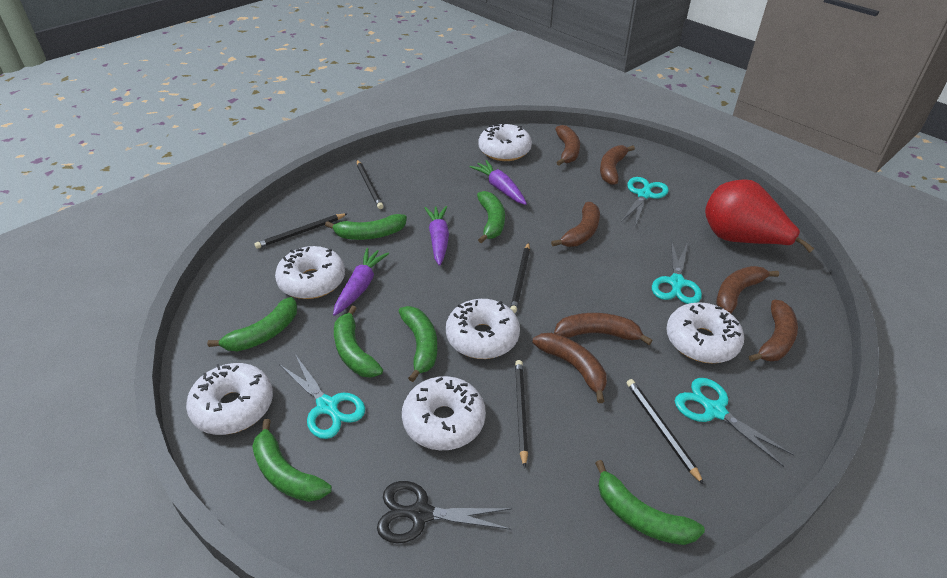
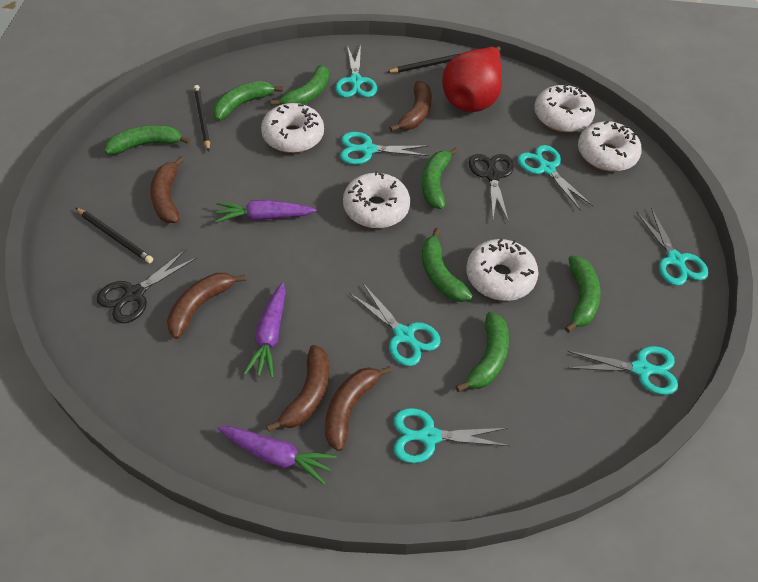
black pencil: [255,213,348,249] [357,160,383,209] [510,242,530,313] [515,360,528,468] [627,379,704,485] = 5 -> [76,208,153,263] [194,85,210,151] [388,53,461,73] = 3
black scissors: [377,481,512,543] = 1 -> [97,249,197,323] [469,154,514,222] = 2
brown banana: [532,333,607,403] [551,202,600,247] [554,313,653,345] [555,125,580,166] [600,145,635,185] [716,266,779,313] [749,300,798,362] = 7 -> [150,156,184,223] [167,273,246,339] [266,345,329,432] [325,366,392,451] [389,81,432,132] = 5
turquoise scissors: [279,354,365,439] [621,177,669,227] [652,241,702,304] [675,378,794,467] = 4 -> [335,45,377,98] [340,132,429,165] [350,283,441,366] [393,408,510,463] [518,145,593,211] [567,346,678,395] [636,208,708,286] = 7
white donut: [186,363,273,435] [275,246,345,299] [402,376,486,450] [446,299,520,359] [478,124,532,161] [666,302,744,363] = 6 -> [261,103,324,153] [343,171,410,228] [466,239,539,301] [534,84,595,132] [578,121,642,171] = 5

